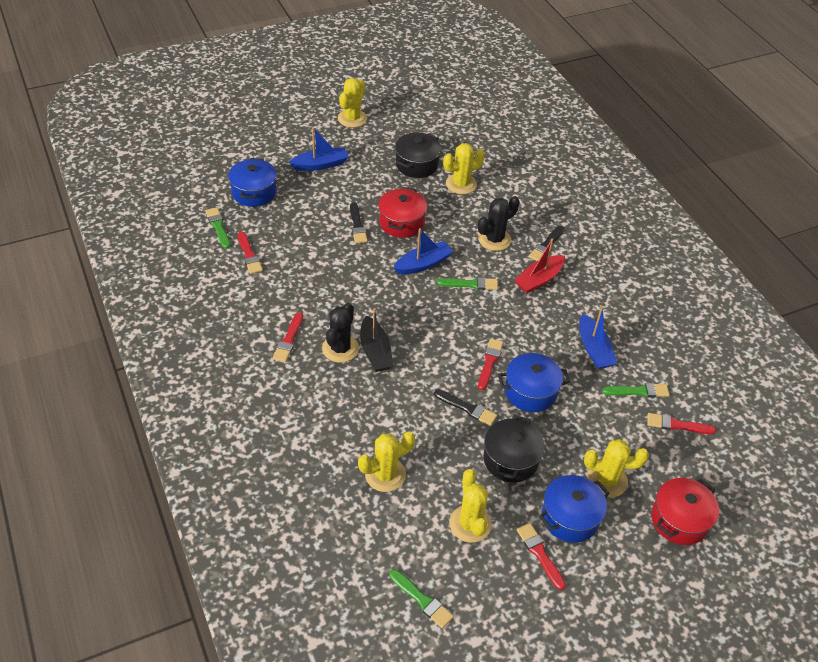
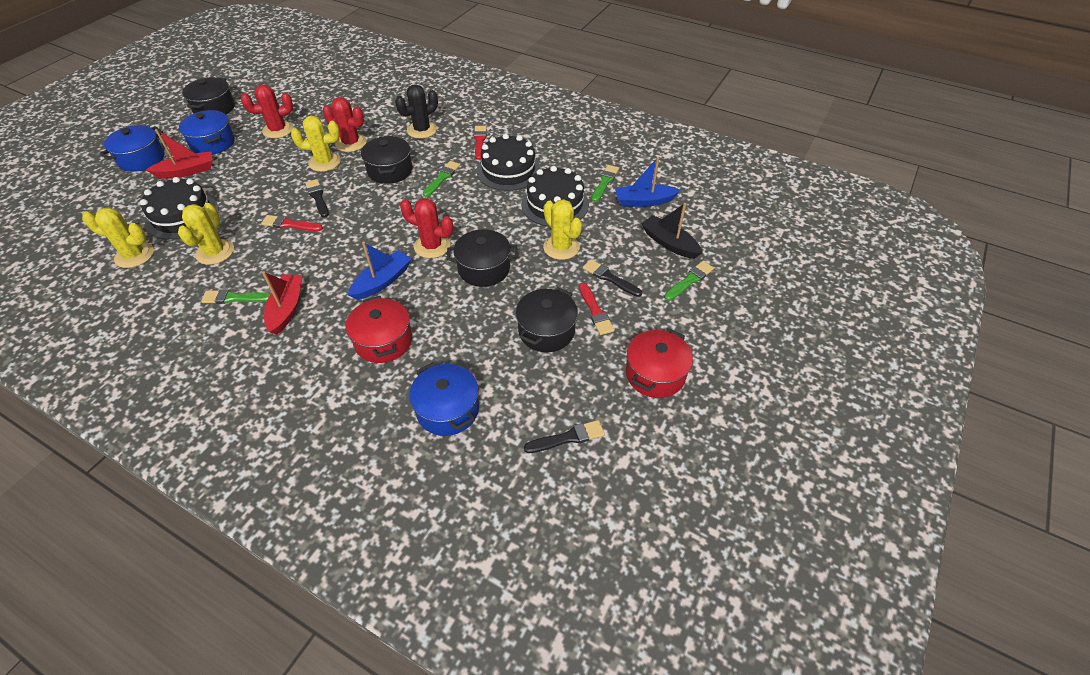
black cactus: [322,303,359,363] [478,196,520,251] = 2 -> [395,84,438,139] = 1
black cake: none = 0 -> [140,177,219,240] [477,134,541,191] [521,166,589,227] = 3
black pot: [395,133,441,178] [483,415,545,483] = 2 -> [182,77,235,114] [361,136,412,184] [447,229,518,287] [516,287,578,352] = 4
blue boat: [289,127,348,171] [393,228,453,275] [579,306,617,369] = 3 -> [348,242,411,300] [615,157,680,207] = 2
red boat: [514,239,565,293] = 1 -> [146,129,212,179] [262,271,302,335] = 2
red brush: [238,232,263,274] [273,313,303,362] [478,338,503,390] [517,523,566,590] [647,413,716,434] = 5 -> [261,215,323,231] [474,126,487,160] [579,283,614,335] = 3
red cactus: none = 0 -> [241,84,293,139] [323,97,367,152] [400,198,453,258] = 3
yellow cactus: [338,78,367,127] [358,431,415,492] [443,143,485,194] [449,469,492,543] [584,439,649,497] = 5 -> [82,207,154,268] [178,203,234,265] [291,116,341,172] [543,199,582,260] = 4

